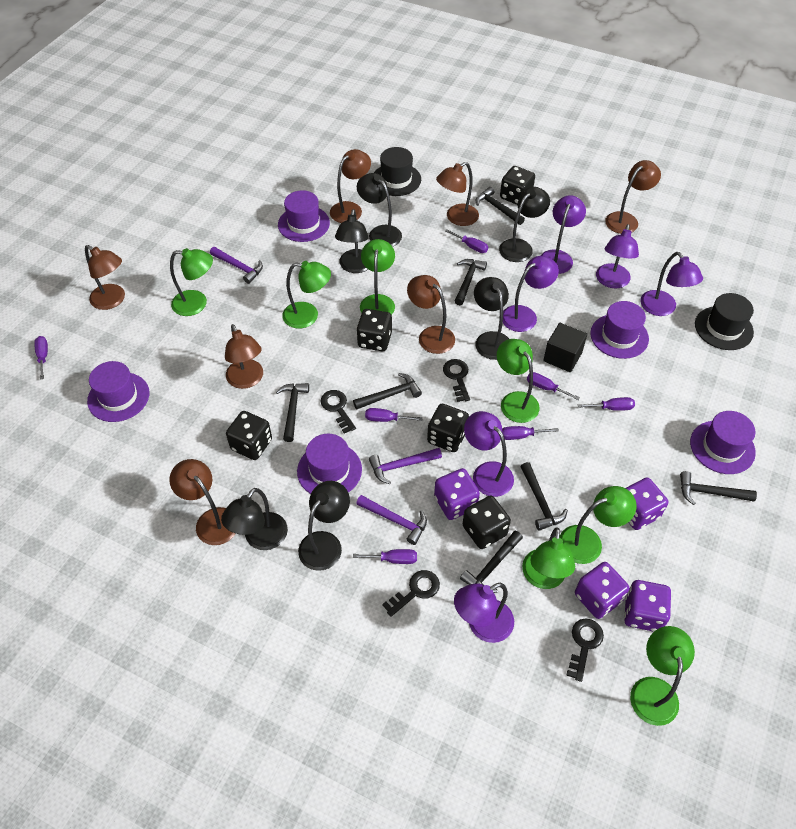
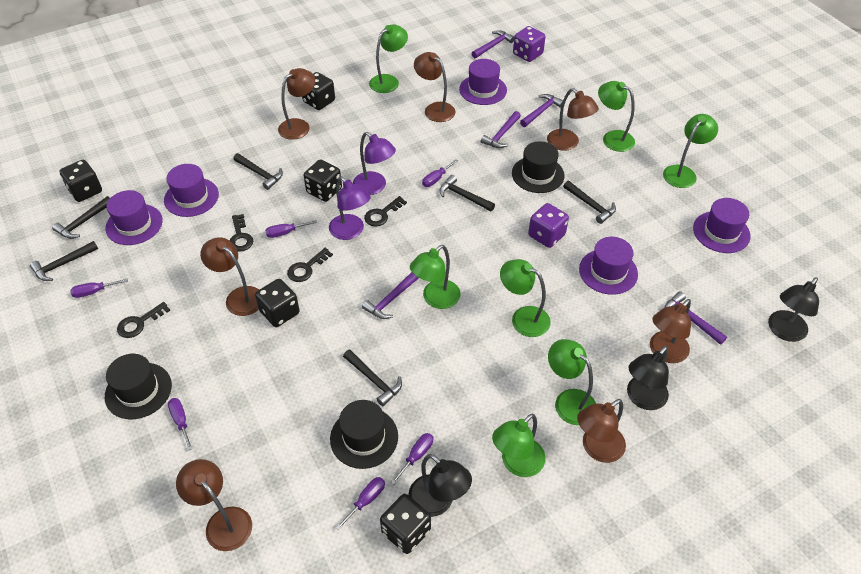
black cube: [543,323,587,372] = 1 -> none = 0
black hammer: [276,383,309,442] [353,373,422,410] [455,259,487,305] [460,531,523,593] [476,187,525,225] [520,462,568,531] [680,471,757,505] = 7 -> [30,241,98,281] [52,196,110,239] [233,153,283,190] [343,350,402,406] [440,175,495,212] [563,181,616,224] = 6
black hat: [374,147,421,196] [695,293,754,350] = 2 -> [105,354,172,419] [330,400,398,469] [512,141,565,193] = 3
black lamp: [221,488,288,550] [298,481,350,571] [335,209,369,273] [357,173,402,247] [474,277,509,360] [499,187,550,262] = 6 -> [408,454,472,517] [627,346,669,410] [768,277,819,342] = 3
purple dice: [434,468,480,520] [575,562,630,619] [624,580,671,632] [625,478,668,530] = 4 -> [513,26,546,62] [528,203,569,248] = 2
purple hammer: [210,247,263,284] [356,495,427,545] [369,448,442,484] = 3 -> [362,272,419,319] [471,30,514,58] [481,111,521,148] [520,94,563,127] [664,291,727,345] = 5
purple lamp: [454,583,514,643] [464,411,514,497] [503,256,559,332] [541,195,586,274] [596,224,639,288] [641,252,703,316] = 6 -> [329,176,371,240] [353,132,396,195] = 2
purple screwdriver: [34,336,48,380] [353,549,417,564] [365,408,423,422] [445,229,488,253] [502,426,559,440] [527,372,580,400] [578,397,635,411] = 7 -> [70,278,128,298] [168,398,193,450] [265,220,317,238] [336,477,385,530] [391,433,433,484] [422,159,458,187] = 6

